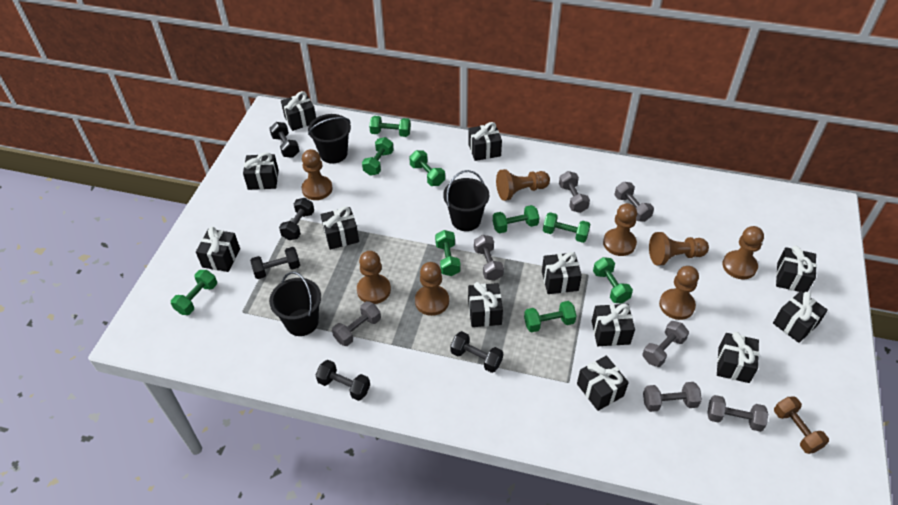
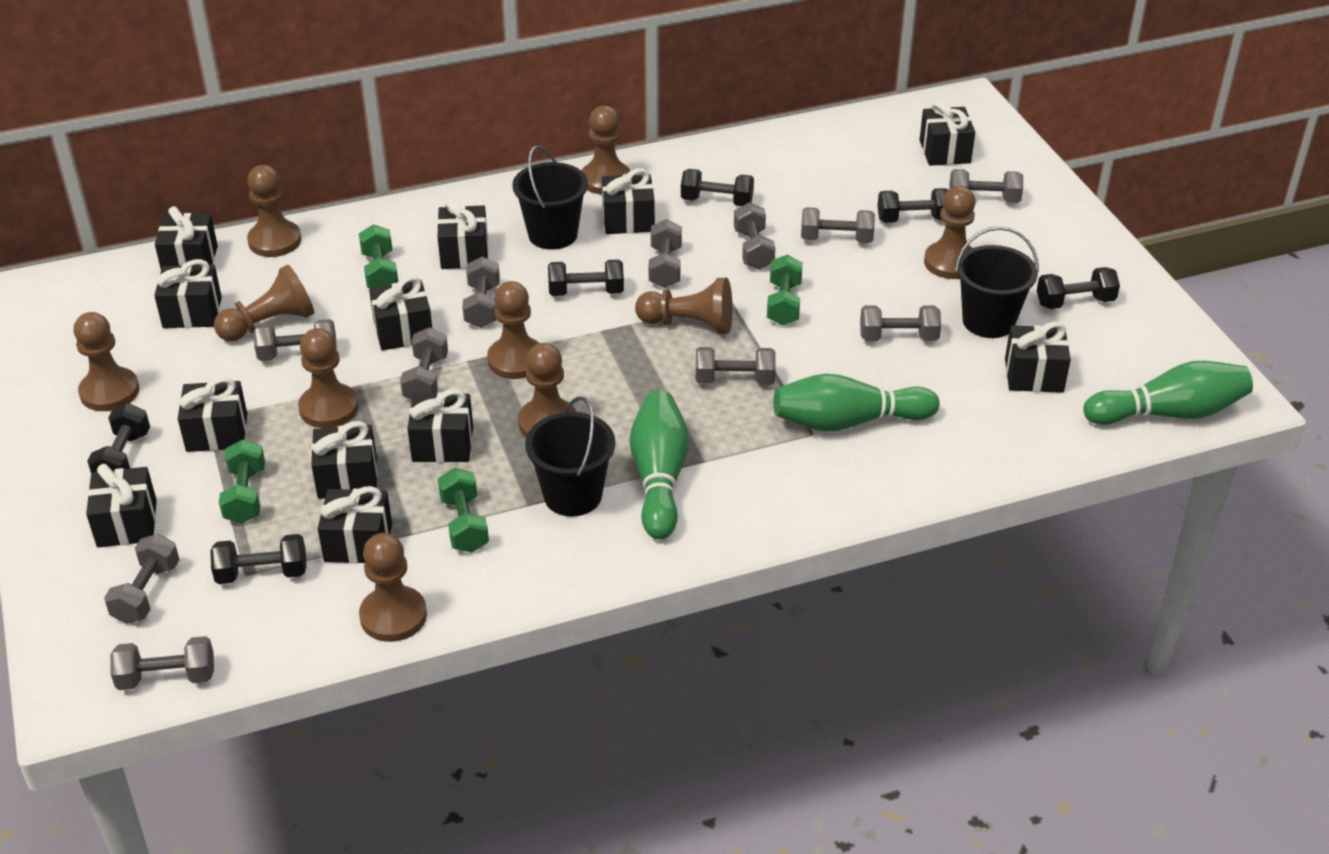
black dumbbell: [250,247,300,279] [269,122,300,158] [279,198,314,240] [316,360,370,401] [450,331,503,373] = 5 -> [87,403,150,473] [210,534,306,584] [548,260,624,296] [681,169,754,206] [877,188,949,223] [1037,267,1120,309] = 6
brown dumbbell: [774,396,829,454] = 1 -> none = 0
brown pawn: [302,149,333,200] [357,251,391,304] [415,262,449,316] [496,169,550,201] [603,203,637,256] [649,232,709,265] [659,266,699,320] [723,226,764,279] = 8 -> [74,312,139,411] [214,265,314,342] [247,165,301,257] [298,328,359,428] [359,533,427,642] [487,281,539,379] [518,343,576,437] [582,106,630,195] [635,278,733,334] [924,186,976,279] = 10
green bowling pin: none = 0 -> [630,390,689,540] [773,374,940,432] [1083,361,1253,425] = 3
green dumbbell: [171,270,217,315] [362,137,394,176] [369,116,411,137] [409,150,445,186] [435,230,461,276] [493,205,539,234] [524,301,576,332] [543,212,590,243] [593,257,633,303] = 9 -> [219,439,265,524] [359,224,398,288] [438,468,489,553] [767,255,803,326] = 4
grey dumbbell: [332,301,381,346] [474,235,504,281] [559,171,590,213] [614,182,654,222] [642,321,689,367] [643,382,702,412] [707,395,768,432] = 7 -> [104,534,180,624] [110,636,214,690] [254,319,337,361] [400,327,448,400] [462,257,500,328] [649,219,682,288] [696,347,776,385] [734,202,775,270] [801,207,875,243] [860,306,941,341] [949,169,1023,203] = 11

